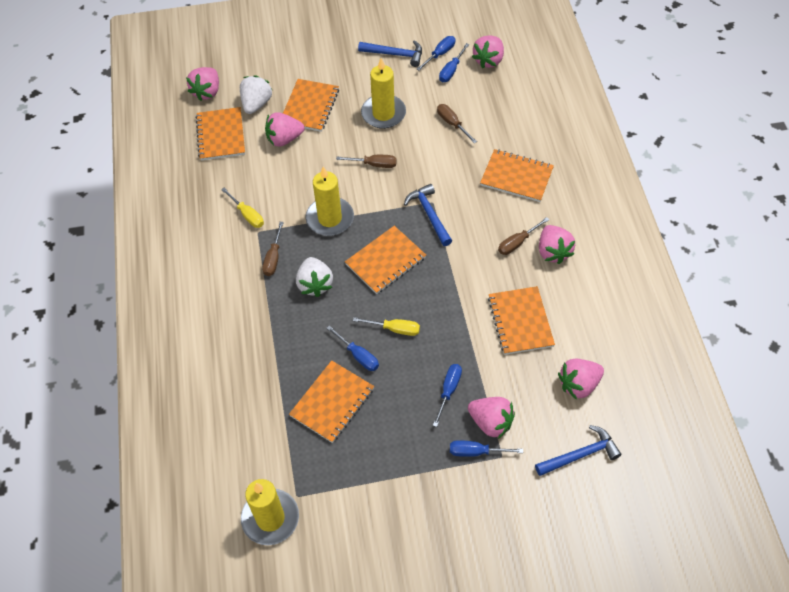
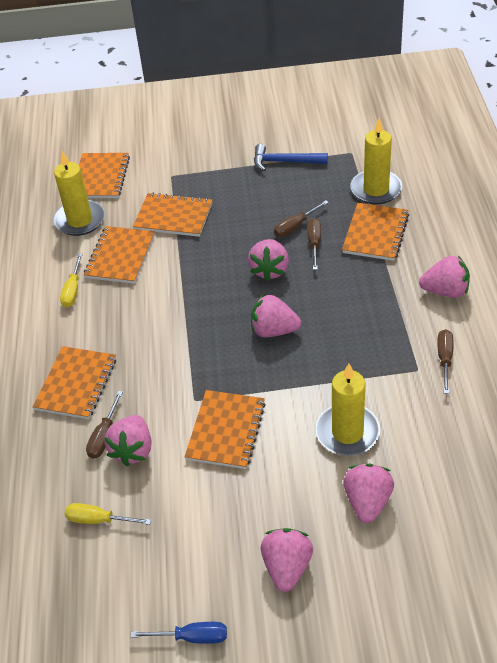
blue hammer: [358,40,422,67] [404,184,452,246] [535,425,622,476] = 3 -> [254,144,328,171] = 1
blue screwdriver: [327,325,379,371] [417,36,456,71] [433,364,462,427] [439,43,469,82] [450,440,523,457] = 5 -> [131,622,227,644] = 1
white strawberry: [240,75,273,114] [296,257,333,297] = 2 -> none = 0

